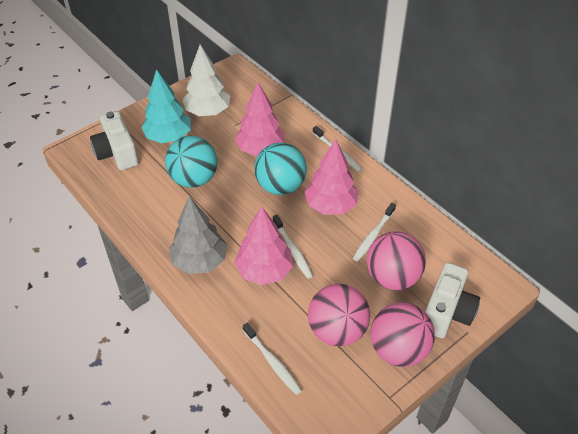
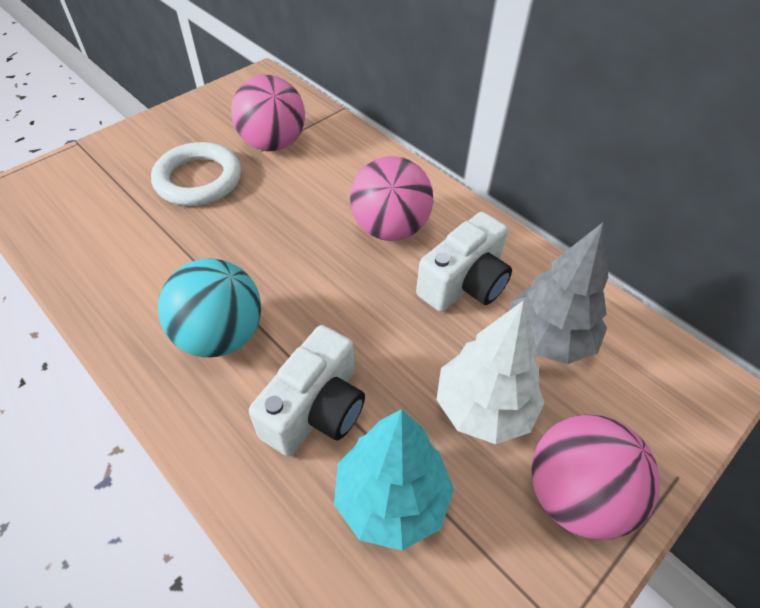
pink tree: [234,206,293,285] [235,82,285,156] [305,139,358,215] = 3 -> none = 0
turquoise ball: [165,136,217,188] [254,143,307,195] = 2 -> [158,258,261,357] = 1
white ring: none = 0 -> [151,142,241,206] = 1
white toothbrush: [243,323,302,395] [273,215,313,279] [312,126,363,172] [352,203,396,262] = 4 -> none = 0

